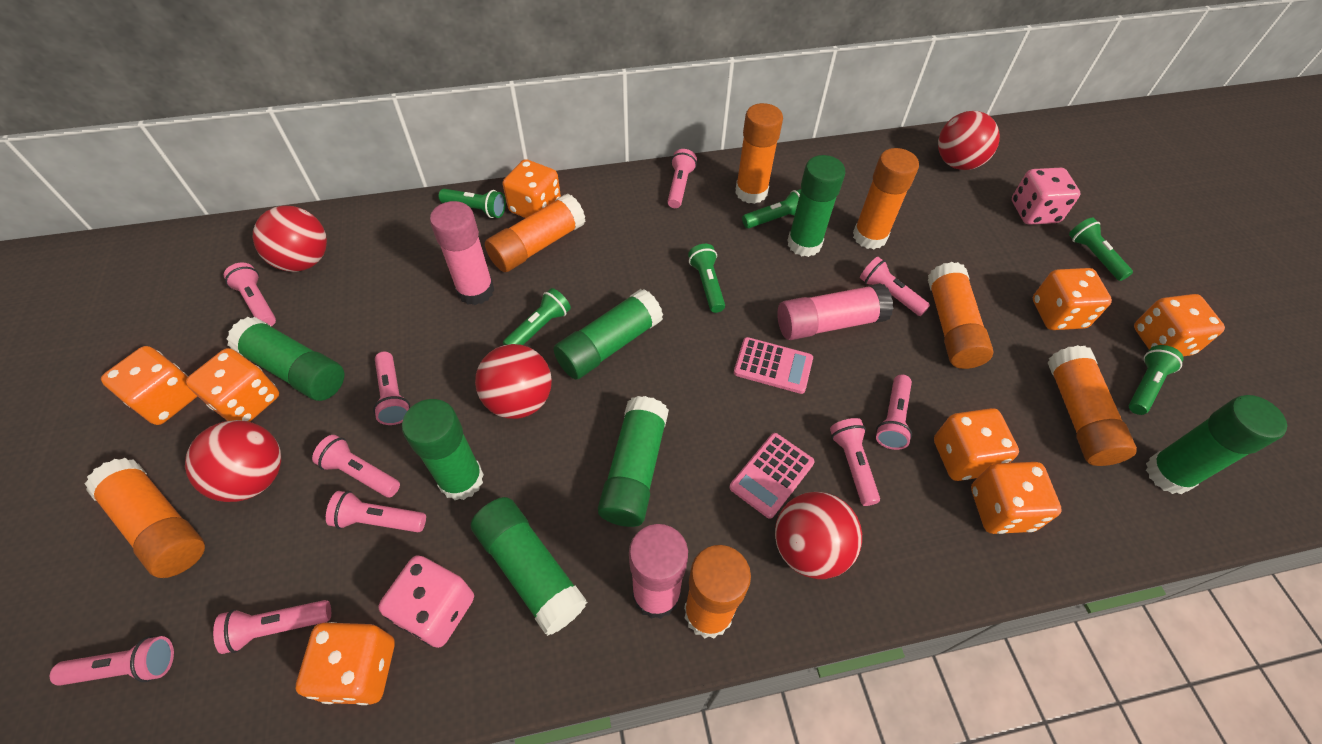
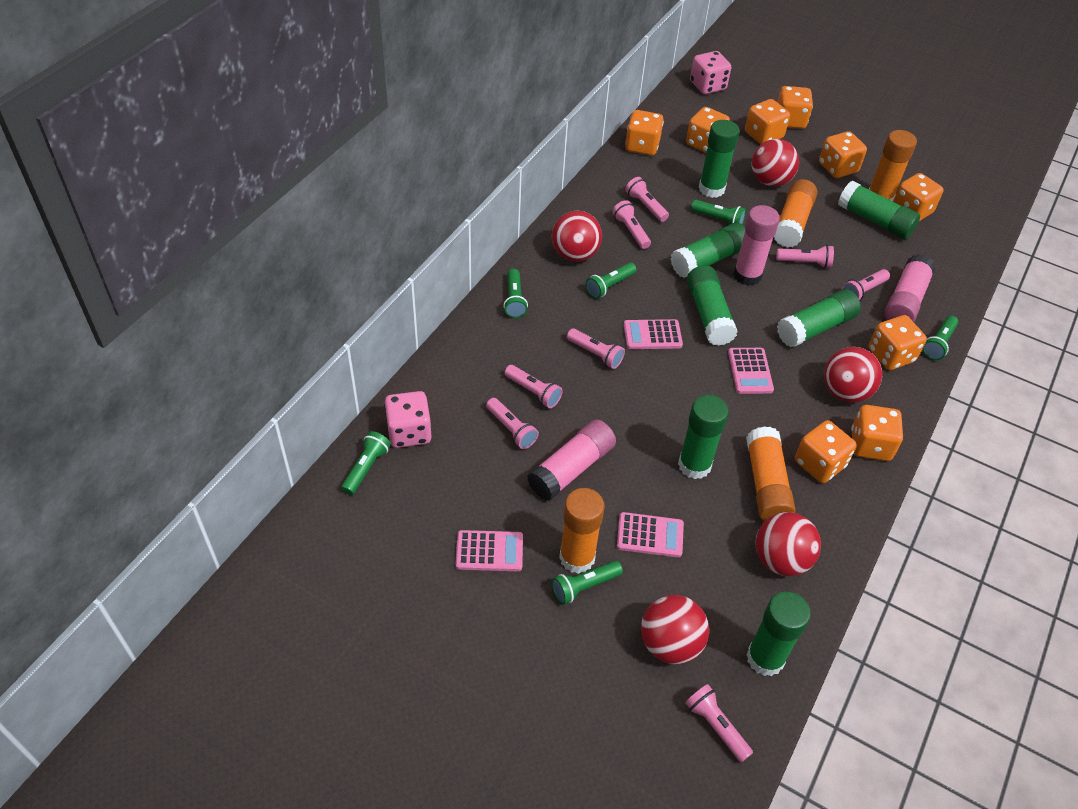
orange dice: [101,346,197,425] [186,348,279,422] [296,622,395,705] [503,159,561,218] [934,408,1019,481] [971,462,1062,534] [1033,268,1112,330] [1134,294,1225,356] = 8 -> [625,110,664,156] [686,107,730,153] [745,99,790,144] [777,86,813,129] [795,420,857,483] [819,131,867,178] [851,405,903,461] [869,315,927,370] [893,173,944,221] = 9
orange glue stick: [85,458,205,578] [485,193,586,272] [684,545,751,639] [735,103,783,204] [853,148,919,249] [928,262,994,369] [1047,345,1137,466] = 7 -> [559,488,605,574] [746,426,796,521] [774,179,817,248] [869,130,917,201] = 4
pink calculator: [730,433,815,519] [734,337,813,394] = 2 -> [455,530,523,571] [617,512,684,558] [624,319,683,349] [728,348,774,394] = 4
pink flashlight: [50,636,174,686] [213,600,331,654] [224,263,276,326] [312,435,400,497] [326,491,426,532] [373,351,410,425] [667,149,697,208] [830,418,880,506] [860,257,930,316] [876,375,912,450] = 10 -> [486,398,539,449] [504,365,563,408] [567,329,625,369] [612,200,651,249] [625,177,669,222] [685,684,753,762] [776,245,834,268] [841,269,890,301] = 8

